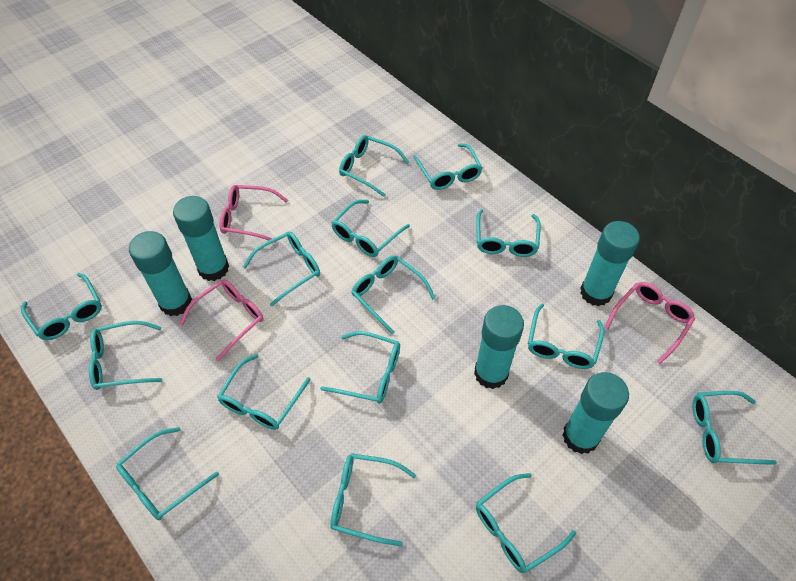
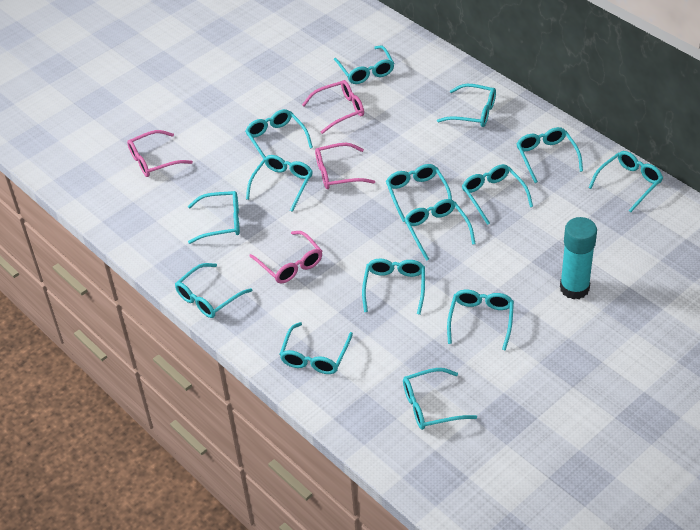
pink glasses: [180,279,264,361] [219,185,288,243] [605,282,695,364] = 3 -> [127,130,193,177] [249,231,322,284] [302,80,364,134] [315,143,375,189] = 4
turquoise glue stick: [129,231,192,316] [173,196,229,281] [474,305,524,389] [563,372,629,454] [580,221,640,306] = 5 -> [560,217,597,299] = 1

